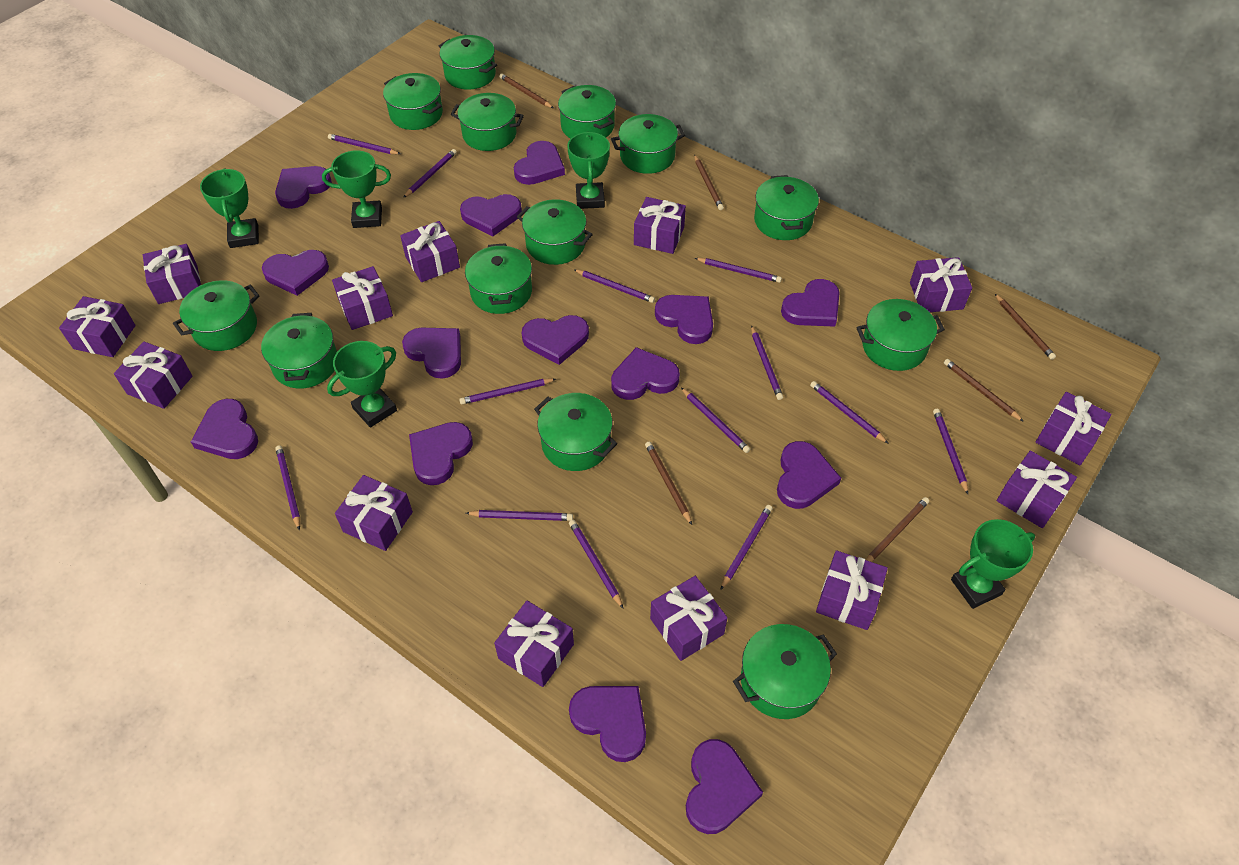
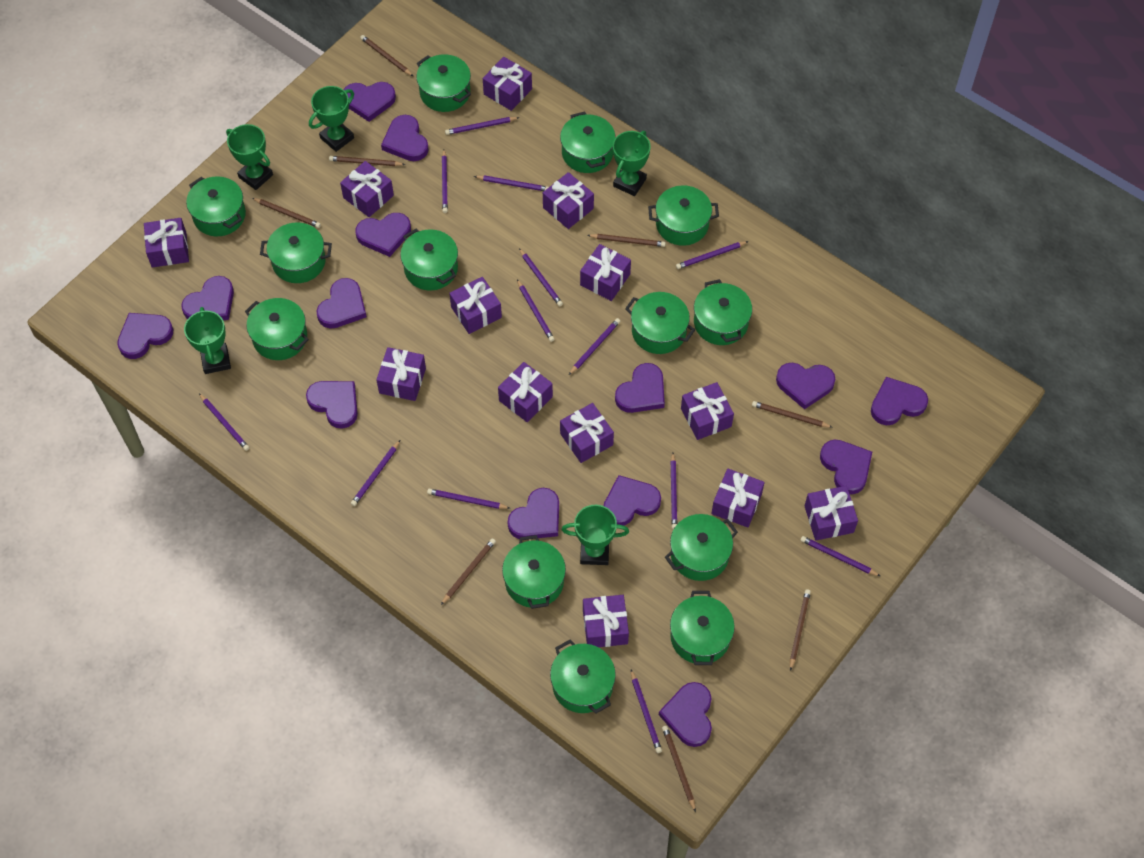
brown pencil: [499,73,553,108] [645,442,692,525] [694,155,724,210] [866,497,929,562] [944,359,1024,422] [995,294,1056,360] = 6 -> [252,198,321,228] [329,156,405,166] [360,35,413,76] [441,538,496,605] [587,234,666,247] [662,726,696,812] [752,401,832,428] [790,589,811,671] = 8

